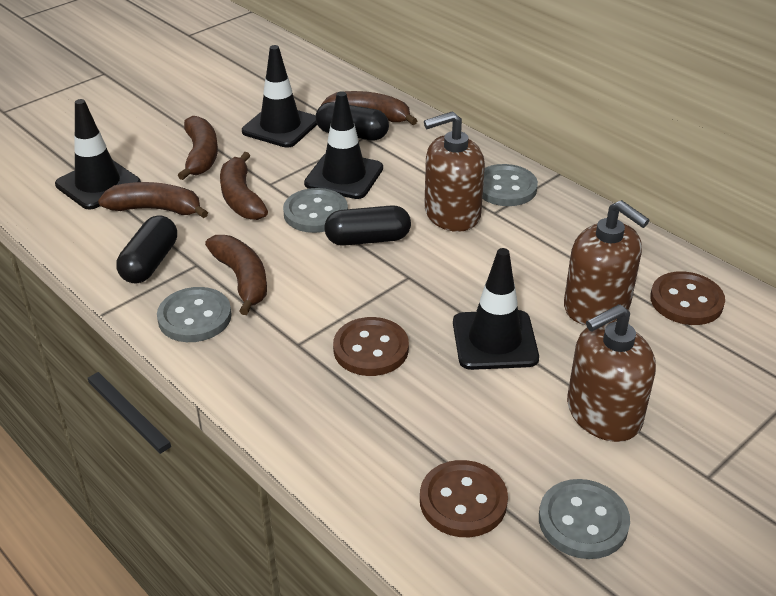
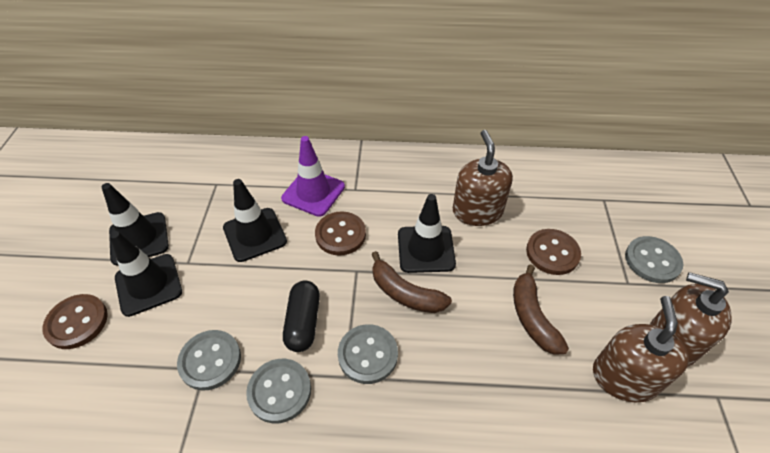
black capsule: [116,215,177,284] [316,102,389,140] [324,205,411,246] = 3 -> [283,281,320,352] = 1
brown banana: [98,182,208,218] [177,116,218,180] [205,235,267,315] [220,152,268,220] [321,91,418,125] = 5 -> [372,251,452,313] [513,264,569,355] = 2
purple traffic cone: none = 0 -> [281,136,345,217] = 1

